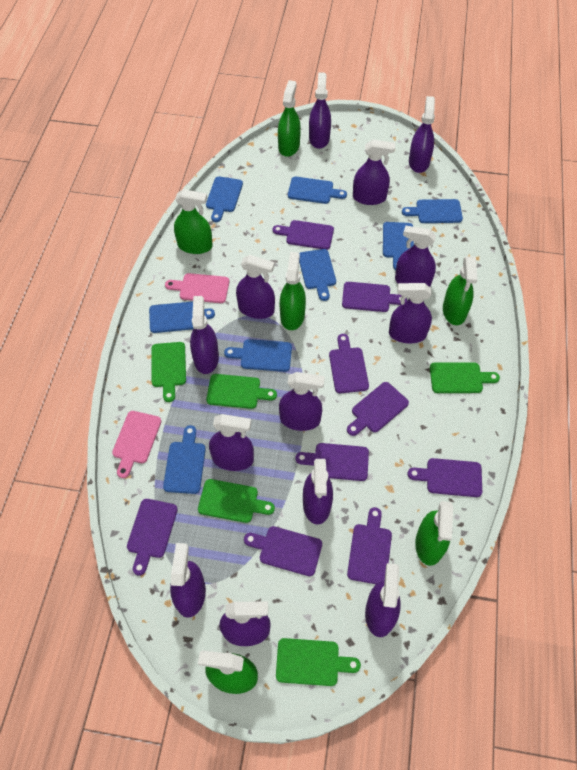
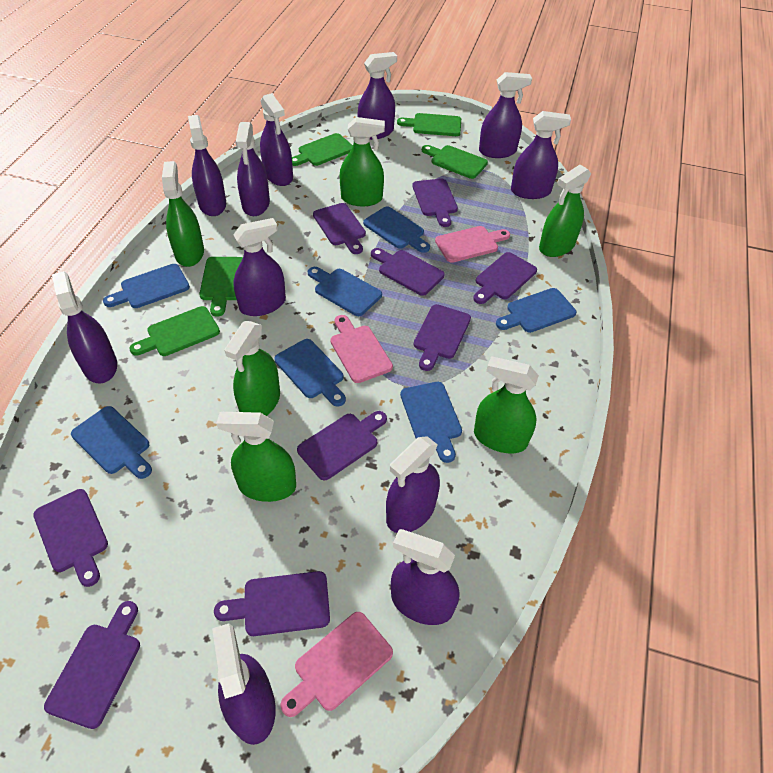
blue cutting board: [149,302,215,333] [163,425,206,494] [206,176,243,222] [224,339,292,372] [288,177,347,204] [299,249,336,301] [383,222,414,270] [402,199,463,223] = 8 -> [71,406,152,479] [103,264,190,308] [274,339,346,407] [308,267,382,316] [363,206,430,253] [400,382,462,463] [496,288,577,333] = 7
pink cutting board: [112,411,161,478] [165,273,230,303] = 2 -> [280,612,393,717] [331,315,393,383] [435,226,510,263] = 3
purple spray bottle: [170,543,206,618] [190,296,219,374] [209,414,254,471] [219,601,271,646] [236,255,275,319] [279,372,325,431] [303,459,333,525] [309,72,331,149] [353,139,395,205] [365,563,401,637] [389,283,432,343] [395,226,436,287] [409,96,435,173] = 13 -> [52,271,117,383] [188,115,226,216] [212,623,276,745] [233,218,286,316] [236,122,270,216] [260,93,293,186] [358,52,397,140] [386,436,440,533] [391,529,459,625] [479,72,532,158] [511,111,571,199] = 11

